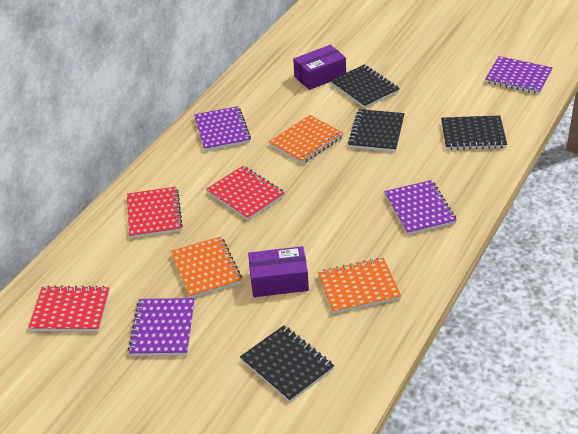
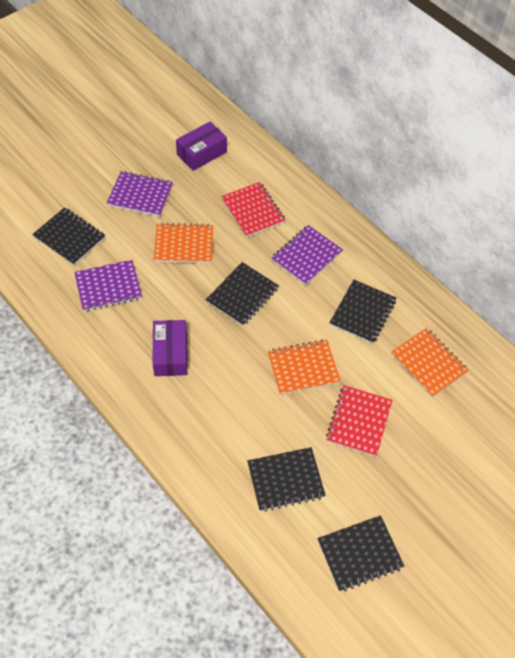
black notebook: [240,325,334,402] [330,65,400,108] [348,109,405,152] [441,115,507,150] = 4 -> [32,207,105,266] [206,262,279,326] [247,447,326,512] [317,515,404,592] [329,280,396,344] = 5
purple notebook: [128,298,195,356] [194,106,251,151] [384,180,457,235] [485,56,553,94] = 4 -> [74,260,142,312] [107,171,173,217] [271,225,343,285] = 3
red notebook: [28,285,110,332] [127,187,183,238] [206,166,285,220] = 3 -> [221,182,285,237] [326,385,392,457] = 2

